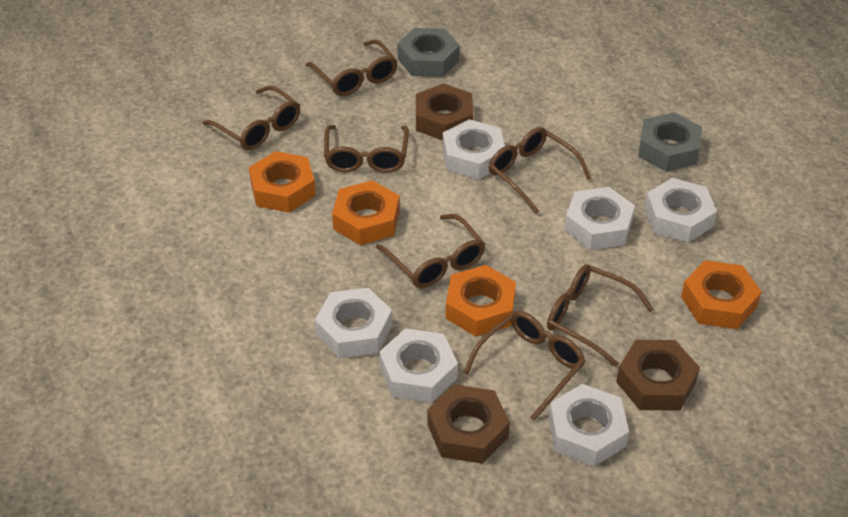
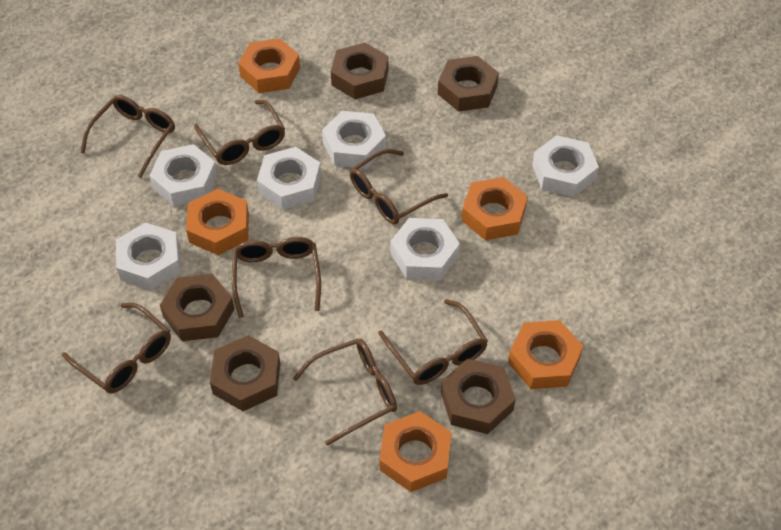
brown nut: [416,83,473,140] [427,384,510,464] [616,340,700,411] = 3 -> [160,274,234,341] [210,335,280,411] [331,43,389,99] [438,56,499,112] [441,358,516,434] = 5
grey nut: [397,28,460,77] [638,113,702,171] = 2 -> none = 0
orange nut: [249,151,316,213] [332,180,400,245] [446,265,516,337] [681,260,762,329] = 4 -> [186,189,249,255] [238,38,300,93] [380,411,451,492] [461,177,528,240] [508,320,583,389] = 5

